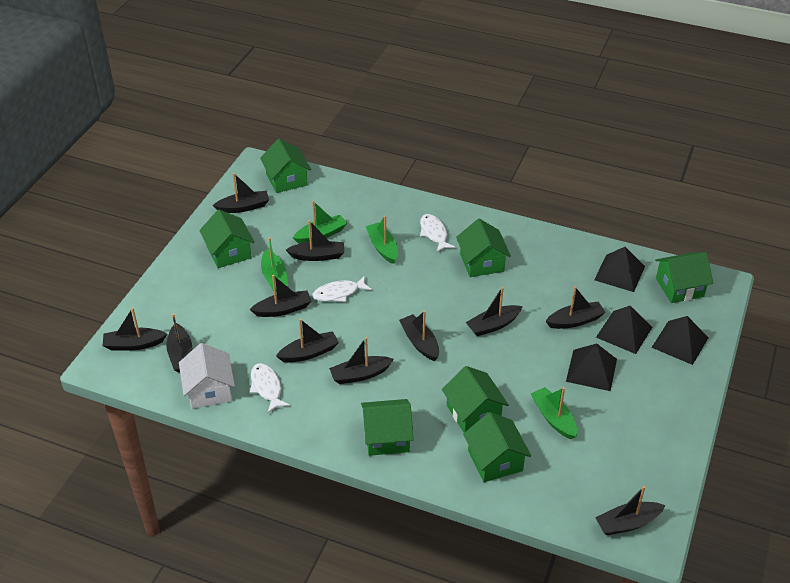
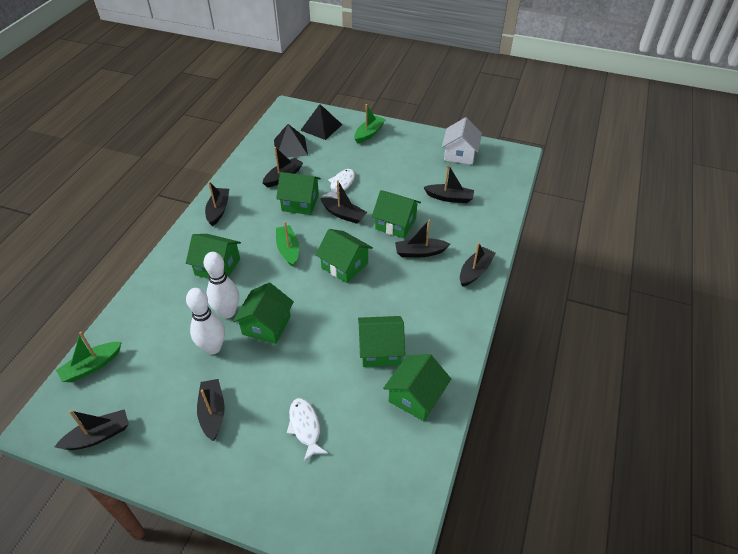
black boat: [102,308,167,351] [166,314,192,372] [213,173,269,213] [250,275,311,317] [276,319,339,362] [286,220,344,261] [329,337,394,384] [399,311,439,361] [466,287,523,336] [546,286,606,329] [595,486,665,535] = 11 -> [55,409,129,450] [197,379,225,441] [205,181,229,226] [262,147,303,188] [320,180,367,224] [395,219,450,257] [423,164,474,203] [460,242,496,287] = 8
black pyramid: [566,343,617,391] [594,247,645,292] [596,306,652,354] [651,316,709,365] = 4 -> [274,124,308,158] [300,104,342,140] = 2
green boat: [261,237,288,293] [293,201,347,244] [366,216,398,264] [530,387,577,439] = 4 -> [56,332,122,382] [276,221,299,267] [354,104,386,144] = 3
white bowling pin: none = 0 -> [186,288,225,354] [204,252,239,318] = 2
white fish: [250,363,290,413] [312,275,372,302] [420,214,455,253] = 3 -> [287,398,328,461] [322,169,355,199] = 2

